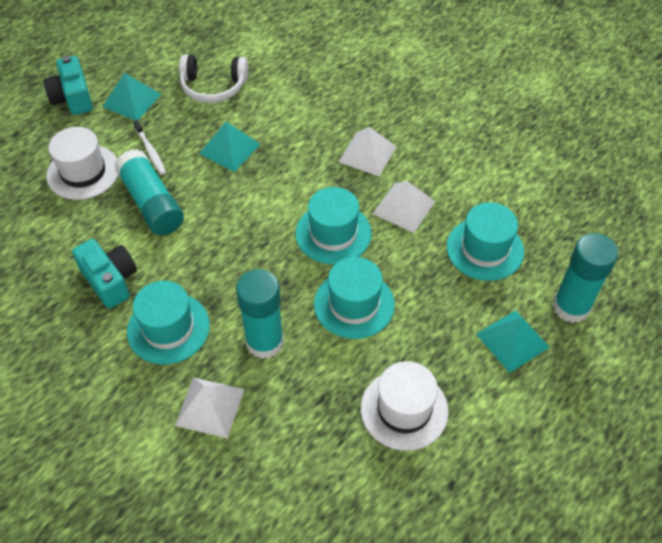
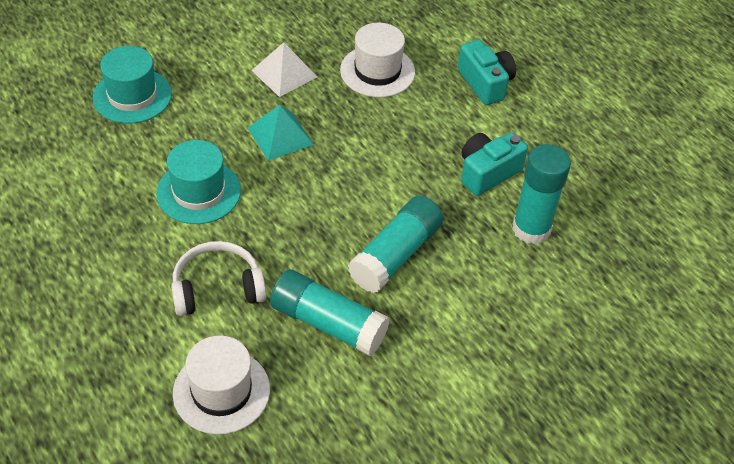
turquoise hat: [127,281,210,365] [295,187,372,264] [314,257,395,339] [447,202,524,281] = 4 -> [93,46,172,124] [156,140,241,224] = 2
turquoise pyramid: [103,73,161,120] [199,122,261,172] [476,310,550,373] = 3 -> [248,105,314,161] = 1
white pyramid: [175,377,244,438] [338,127,397,176] [373,181,435,233] = 3 -> [251,42,317,97] = 1
white toothbrush: [133,120,166,175] = 1 -> none = 0

